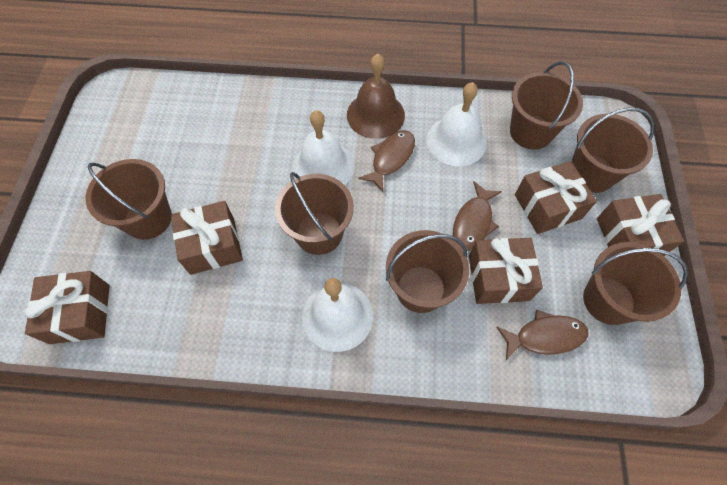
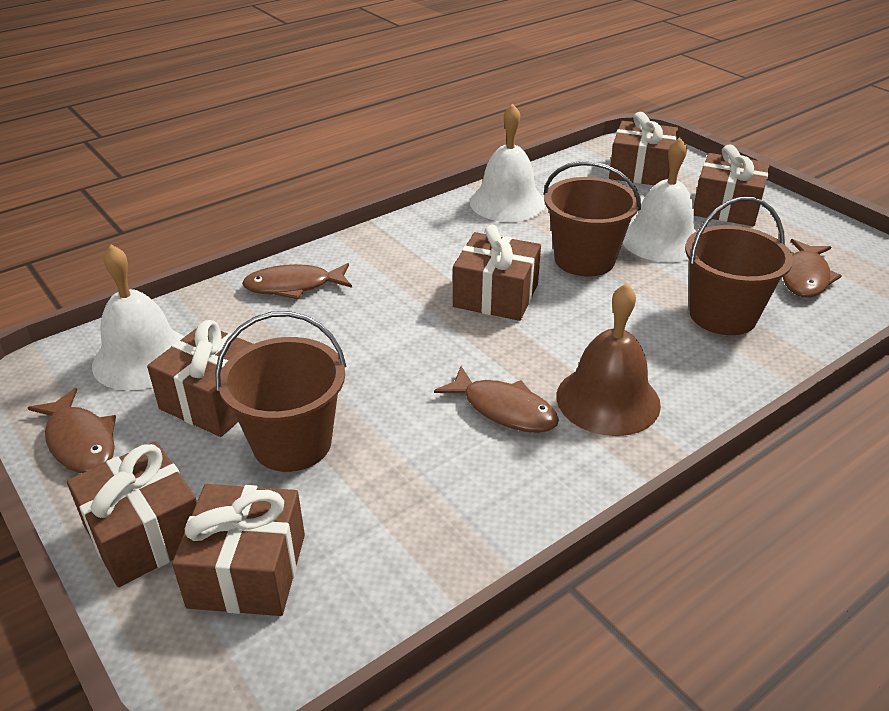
brown bucket: [85,159,172,240] [275,172,354,255] [386,230,469,313] [510,61,583,150] [572,108,654,193] [583,242,688,325] = 6 -> [215,311,347,472] [543,161,641,277] [685,197,793,335] = 3
brown fish: [358,130,415,192] [453,181,502,251] [497,310,589,360] = 3 -> [28,388,116,473] [242,263,352,300] [434,366,559,433] [783,239,842,298] = 4
brown gift: [25,271,110,344] [171,201,243,275] [469,238,543,304] [515,161,597,234] [597,194,684,256] = 5 -> [67,441,197,587] [147,320,253,437] [172,484,305,616] [453,225,541,321] [609,112,678,185] [693,144,770,226] = 6

